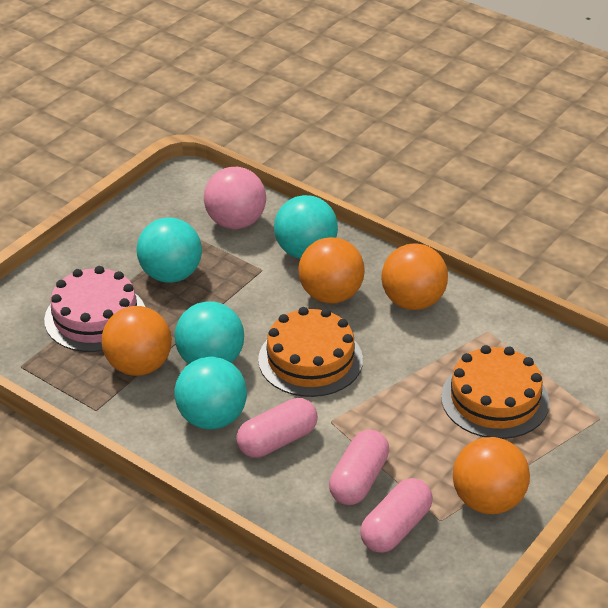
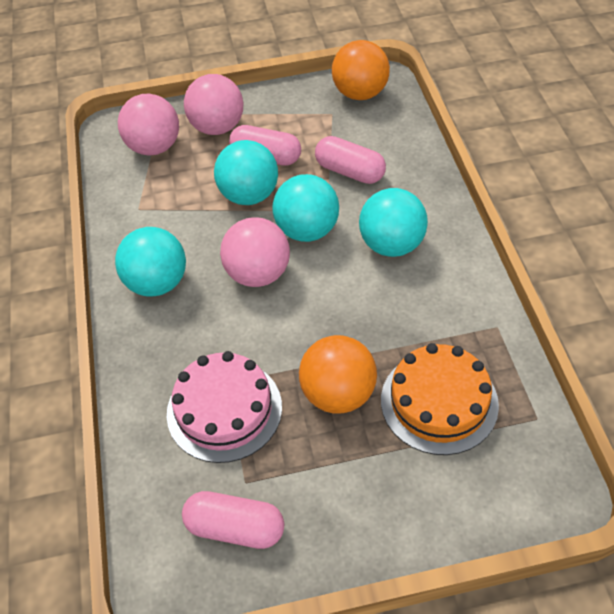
orange ball: [101,306,172,376] [298,237,365,303] [381,243,448,310] [453,437,530,514] = 4 -> [299,335,377,413] [332,40,390,100] = 2
orange cake: [258,307,363,397] [441,345,549,439] = 2 -> [381,343,499,455] = 1
pink ball: [204,167,266,229] = 1 -> [118,94,179,156] [184,74,243,135] [220,217,290,287] = 3

